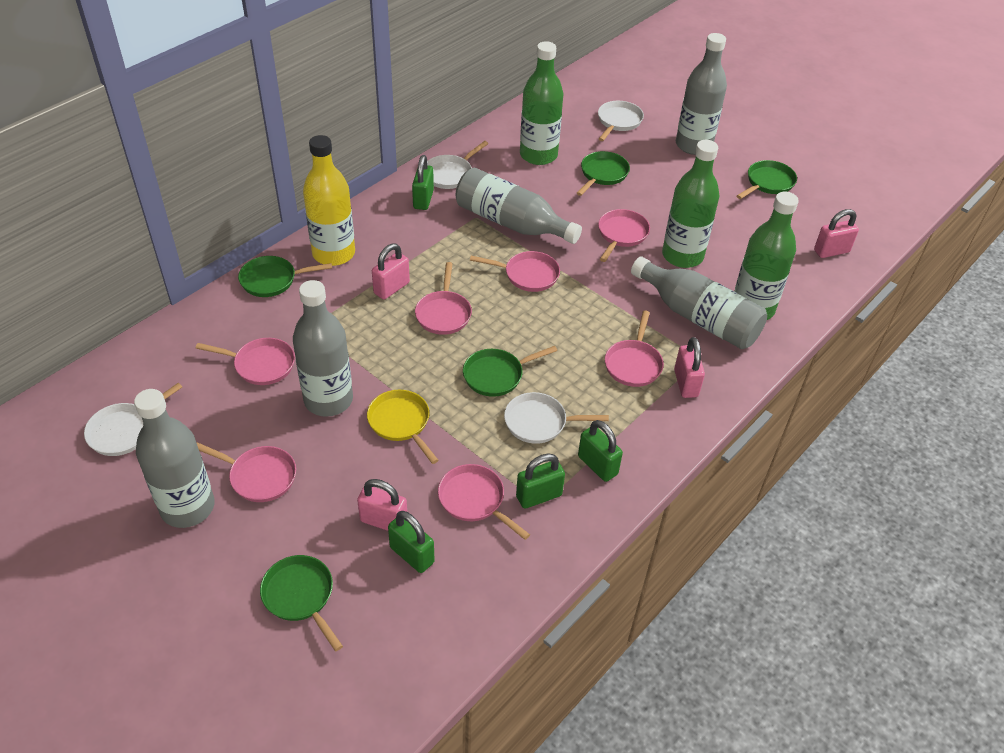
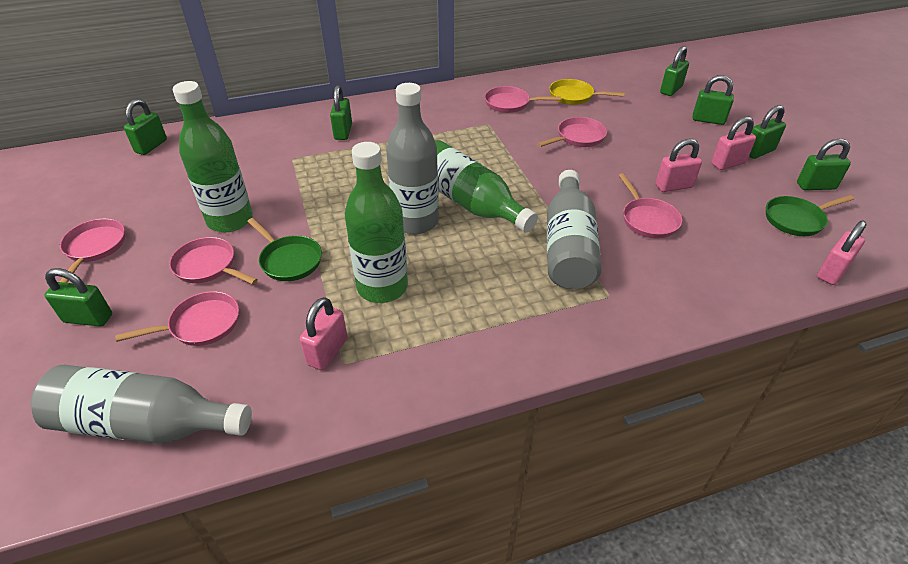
green padlock: [388,511,435,573] [412,155,434,210] [516,453,565,508] [578,420,623,482] = 4 -> [44,268,112,327] [124,99,167,155] [330,85,352,140] [660,46,689,96] [693,75,734,125] [749,105,786,159] [797,138,851,190] = 7
green pan: [238,256,332,297] [260,555,343,651] [463,346,557,397] [577,151,630,196] [737,160,797,199] = 5 -> [247,218,322,281] [766,195,854,236] = 2
grey bottle: [134,389,215,528] [293,280,353,417] [456,168,582,244] [631,256,767,349] [676,33,727,155] = 5 -> [31,365,252,444] [386,83,439,234] [547,170,602,289] = 3
pink pan: [196,338,295,385] [197,442,296,502] [415,262,472,335] [438,464,530,540] [470,251,560,292] [598,209,650,262] [605,310,664,387] = 7 -> [60,218,125,283] [115,291,239,346] [169,237,258,284] [485,86,561,113] [537,117,607,147] [619,173,682,239] = 6
white pan: [84,383,182,456] [427,141,488,189] [504,392,609,444] [598,101,644,141] = 4 -> none = 0
yellow bottle: [303,135,355,266] = 1 -> none = 0

